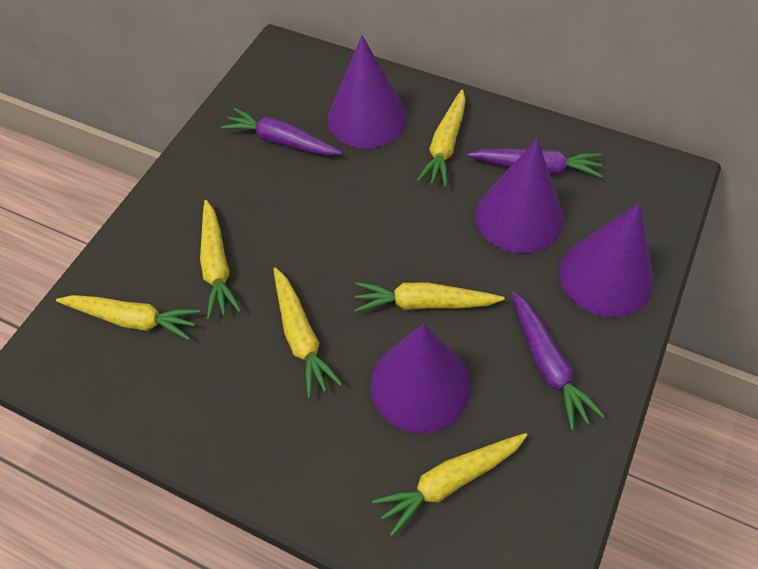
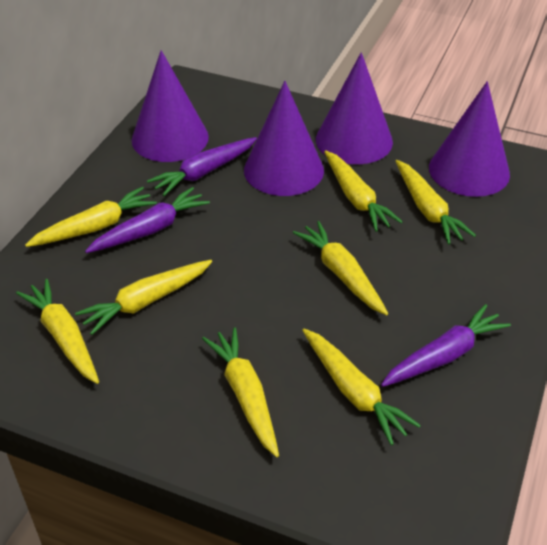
yellow carrot: [56,295,200,340] [200,200,241,320] [273,267,342,398] [354,282,505,312] [372,433,527,537] [417,89,466,187] = 6 -> [16,279,99,384] [25,187,157,247] [75,260,212,335] [202,327,279,457] [293,221,388,315] [302,329,421,445] [324,150,403,232] [396,160,476,245] = 8

